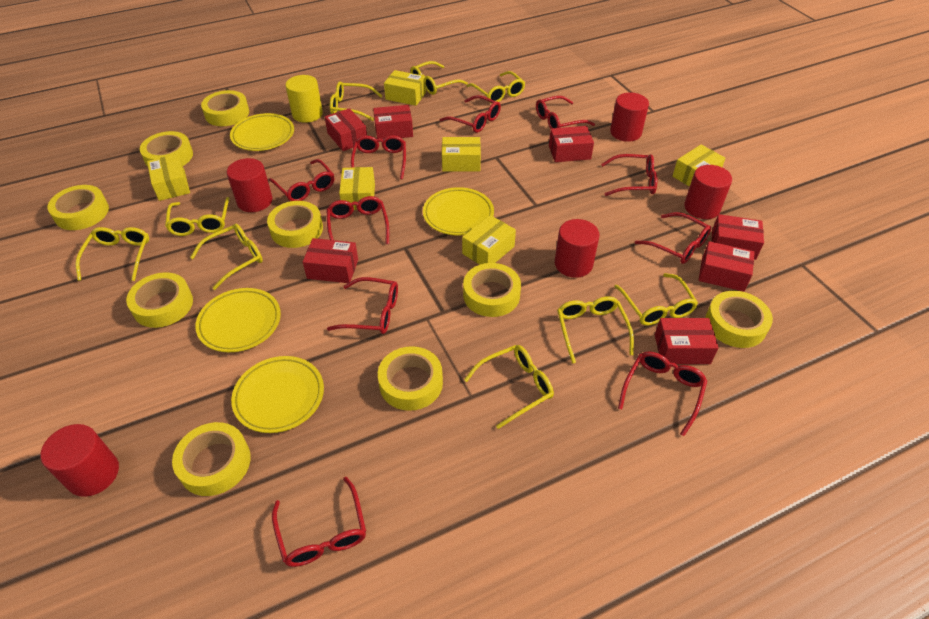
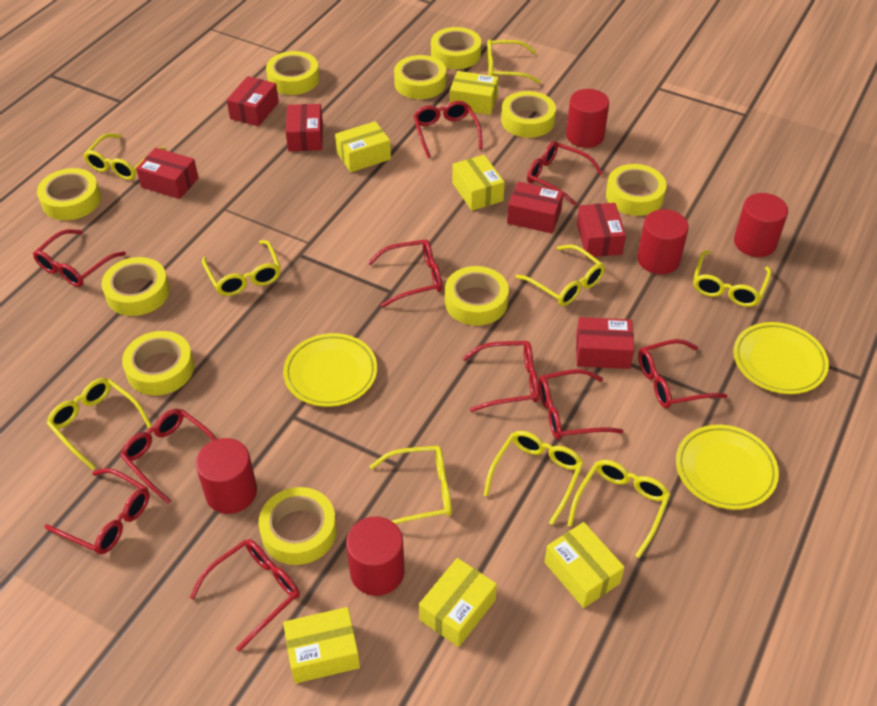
red box: [303,238,358,283] [325,108,367,151] [373,105,413,139] [549,126,594,162] [655,318,719,364] [699,241,755,292] [711,214,764,260] = 7 -> [136,148,199,199] [227,76,279,126] [286,104,323,151] [507,182,564,234] [576,317,634,369] [577,203,626,257] = 6
yellow cylinder: [285,75,323,123] = 1 -> none = 0
yellow plate: [195,288,281,352] [230,113,294,151] [231,356,324,433] [423,187,494,235] = 4 -> [283,333,377,407] [676,425,779,510] [734,322,829,394] = 3
yellow tape: [48,185,109,230] [126,272,193,328] [140,131,193,167] [172,422,251,496] [201,90,249,126] [267,201,323,248] [378,346,443,411] [463,263,521,317] [706,291,773,348] = 9 -> [37,168,101,220] [101,257,170,316] [122,331,194,395] [259,487,337,565] [266,51,319,95] [394,55,446,99] [431,27,481,69] [445,266,509,326] [501,91,556,138] [606,164,667,216] = 10

